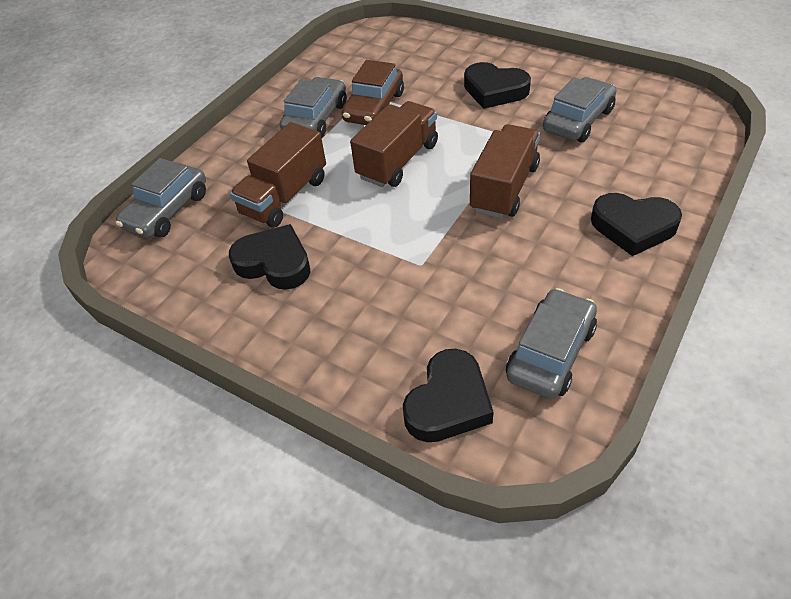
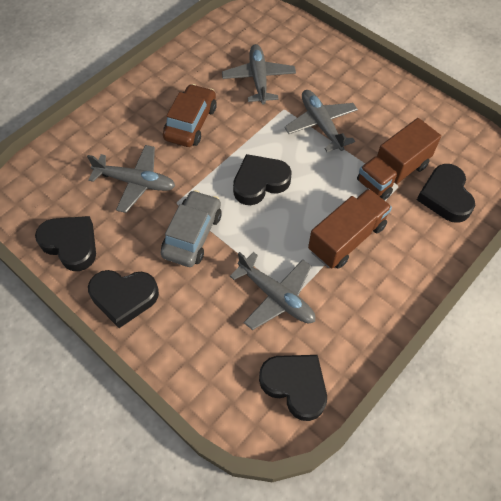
black heart: [229,224,311,290] [403,349,494,442] [464,62,531,109] [591,193,682,256] = 4 -> [35,216,96,271] [88,270,159,328] [233,154,292,205] [259,355,327,421] [417,164,475,223] = 5
brown truck: [230,122,326,228] [350,101,438,187] [470,124,540,218] = 3 -> [308,188,392,269] [357,118,441,200] = 2
grey car: [116,158,206,238] [280,77,347,138] [506,288,597,399] [543,77,617,142] = 4 -> [161,190,222,267] = 1
grey plane: none = 0 -> [87,145,175,213] [222,44,296,104] [230,252,315,330] [284,90,358,152] = 4

